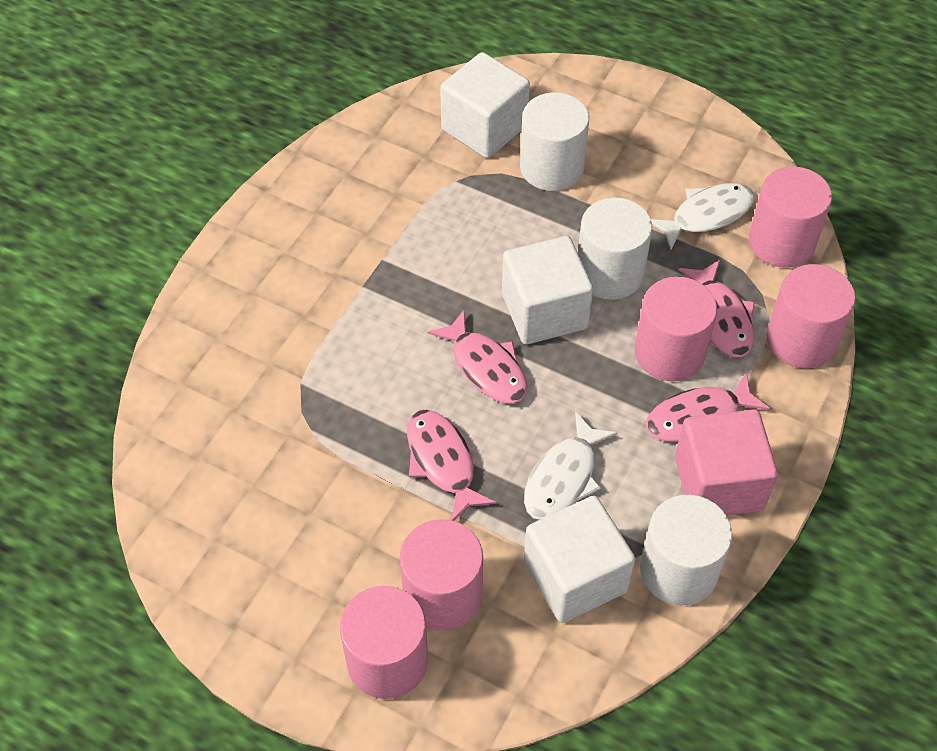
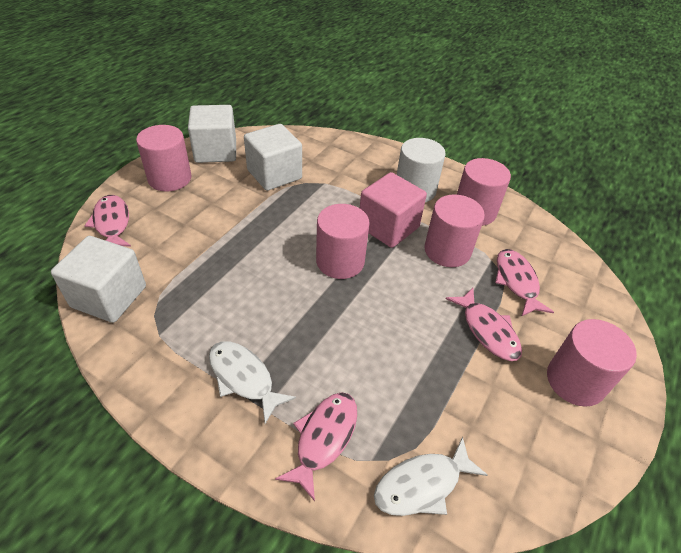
white cylinder: [520,92,589,191] [578,198,652,300] [640,495,732,606] = 3 -> [397,138,446,202] = 1

